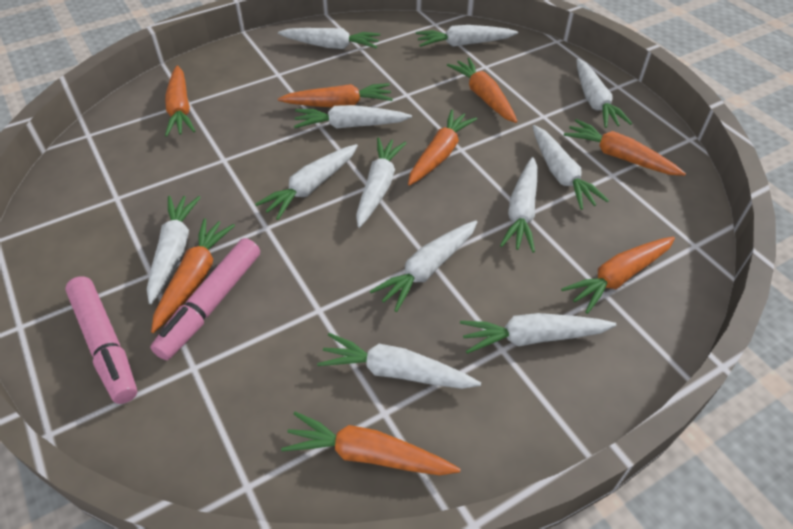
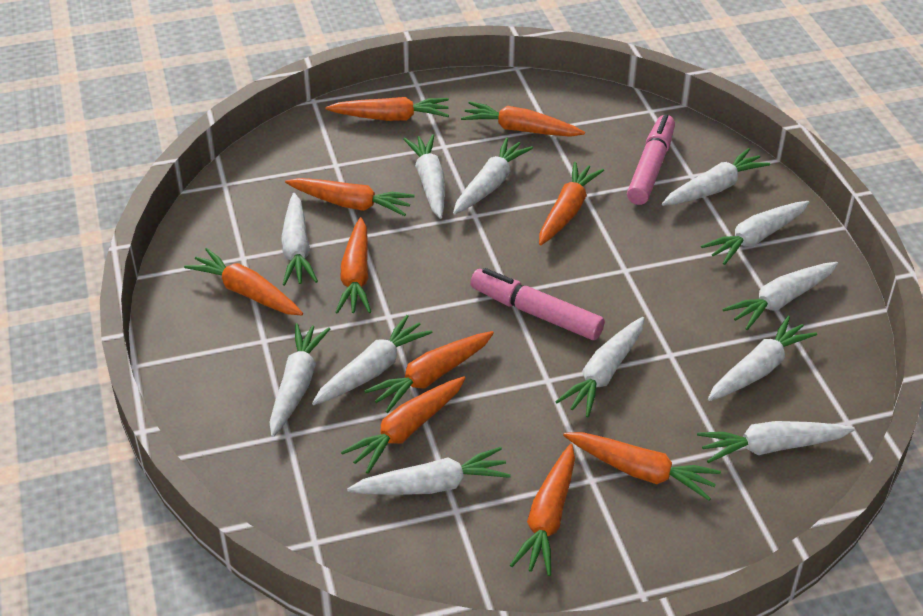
orange carrot: [151,218,235,333] [165,65,196,137] [278,83,393,108] [281,412,461,475] [408,110,477,186] [447,58,517,123] [561,237,675,314] [564,119,686,176] = 8 -> [184,248,303,315] [285,178,415,216] [326,97,449,121] [335,217,371,314] [341,376,466,474] [364,331,494,413] [461,101,585,137] [510,444,575,576] [539,161,604,245] [563,432,721,501] = 10

